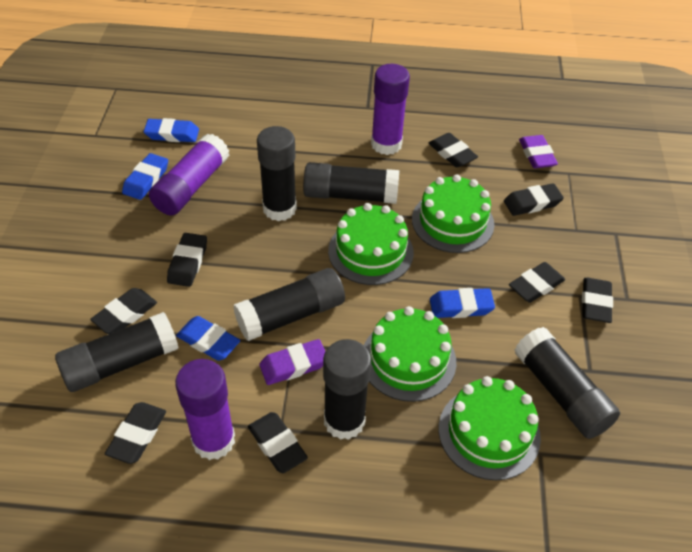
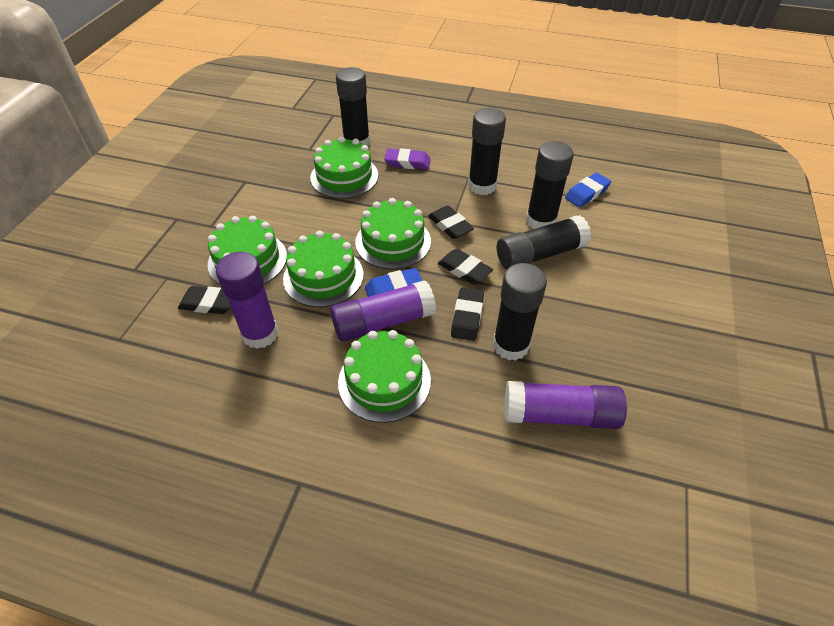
black eraser: [90,288,157,334] [105,402,166,464] [167,233,207,287] [248,412,308,473] [428,133,478,167] [504,183,564,216] [509,262,565,303] [582,278,613,323] = 8 -> [178,286,230,314] [428,205,474,239] [438,249,493,285] [451,288,484,341] = 4
black glue stick: [55,312,179,392] [233,268,345,341] [257,126,297,221] [303,162,399,204] [323,339,372,440] [515,327,620,439] = 6 -> [336,67,370,146] [468,108,506,195] [493,263,547,361] [497,215,591,270] [526,141,574,229] = 5
blue eraser: [122,153,168,200] [144,118,199,142] [176,316,240,361] [430,288,495,318] = 4 -> [365,268,422,297] [565,173,611,207] = 2
green cake: [328,203,414,285] [364,306,456,402] [412,174,494,253] [439,376,541,480] = 4 -> [208,216,287,284] [283,231,364,307] [310,137,378,199] [338,330,431,423] [355,198,431,269] = 5
purple eraser: [259,339,325,385] [519,135,558,168] = 2 -> [384,148,431,170] = 1

